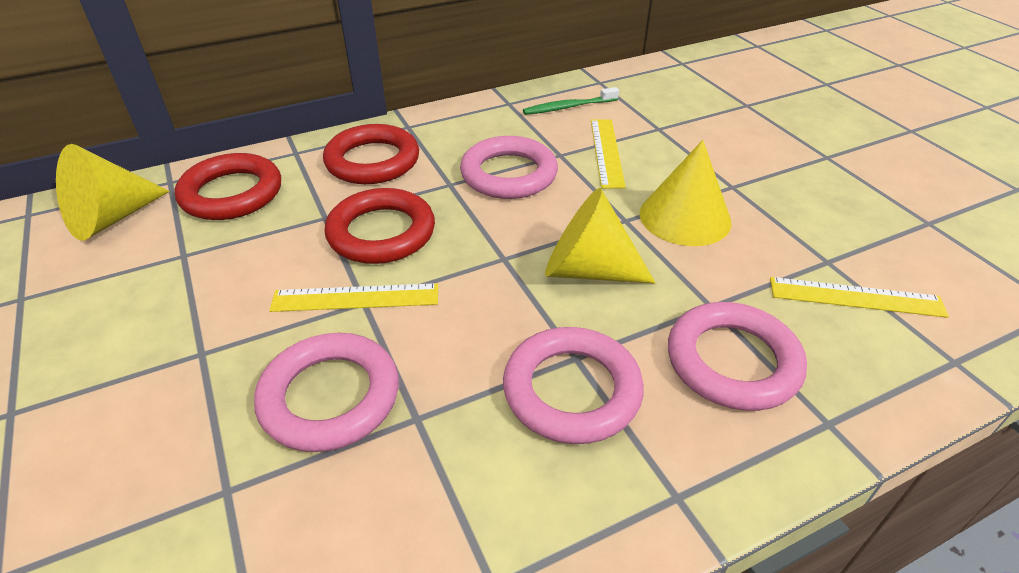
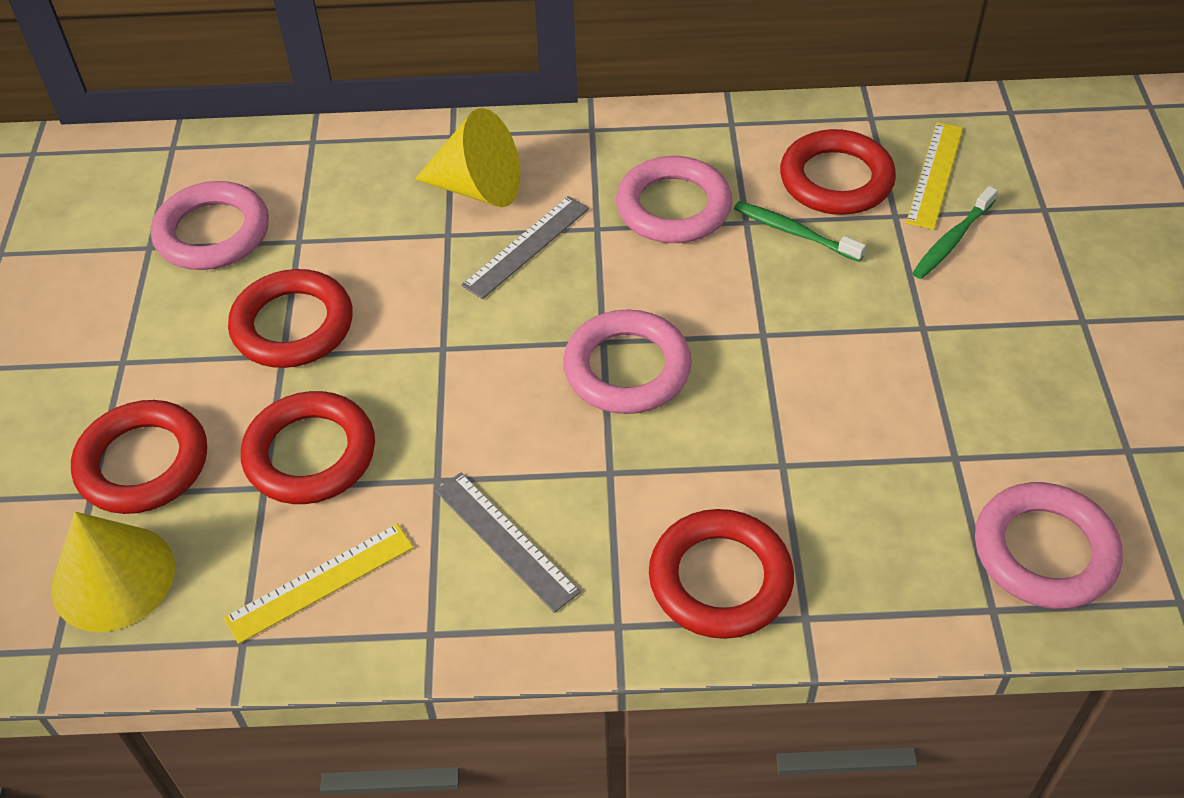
green toothbrush: [523,87,619,115] = 1 -> [734,201,866,262] [913,186,998,279] = 2
grey ruler: none = 0 -> [435,473,581,613] [461,196,589,299] = 2
red ring: [175,153,281,220] [323,124,419,184] [324,188,435,264] = 3 -> [71,400,207,514] [228,269,353,368] [241,391,375,504] [649,509,794,639] [780,129,896,215] = 5
yellow cone: [56,144,170,241] [545,188,655,283] [640,140,732,246] = 3 -> [51,512,175,632] [415,108,520,207] = 2
yellow ruler: [269,283,438,312] [591,120,626,189] [770,277,949,318] = 3 -> [224,524,414,644] [906,122,963,230] = 2

